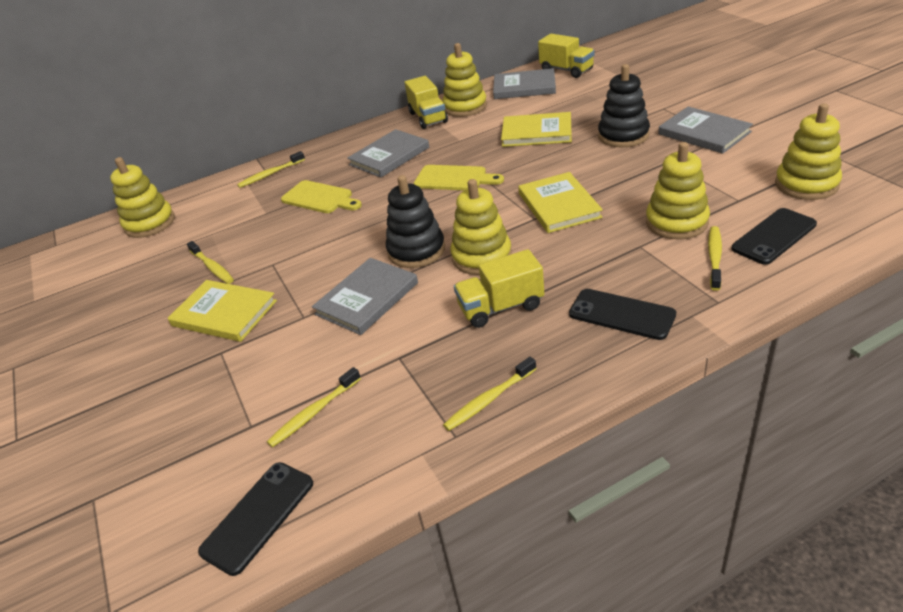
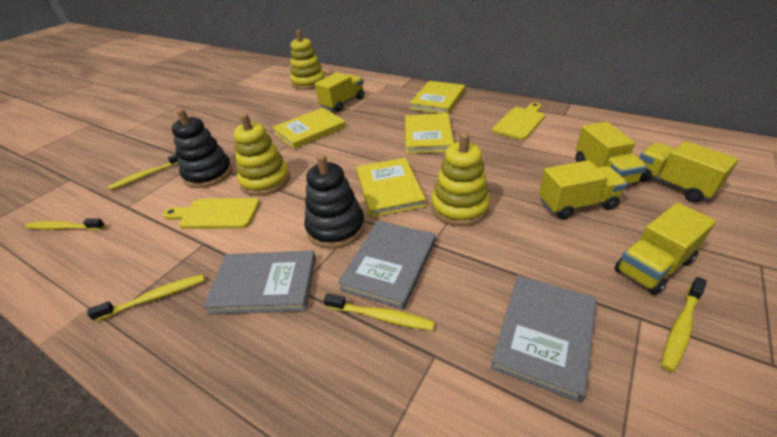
black phone: [198,462,313,576] [569,289,676,340] [731,208,817,265] = 3 -> none = 0
grey book: [312,258,418,335] [347,129,429,178] [493,68,556,99] [658,107,753,154] = 4 -> [203,250,316,314] [338,221,436,310] [490,275,597,403] = 3
yellow book: [168,280,277,342] [501,112,572,147] [518,172,603,233] = 3 -> [272,108,346,149] [357,158,426,217] [405,113,454,154] [409,81,465,114] = 4
yellow stacking toy: [110,157,175,238] [442,43,487,117] [451,179,512,275] [646,142,710,239] [775,103,842,200] = 5 -> [233,114,290,196] [290,30,325,90] [431,133,490,226] = 3
yellow truck: [404,76,448,129] [454,249,544,328] [538,34,595,78] = 3 -> [315,72,364,112] [539,160,628,219] [576,122,647,185] [615,203,716,295] [639,141,739,203] = 5

